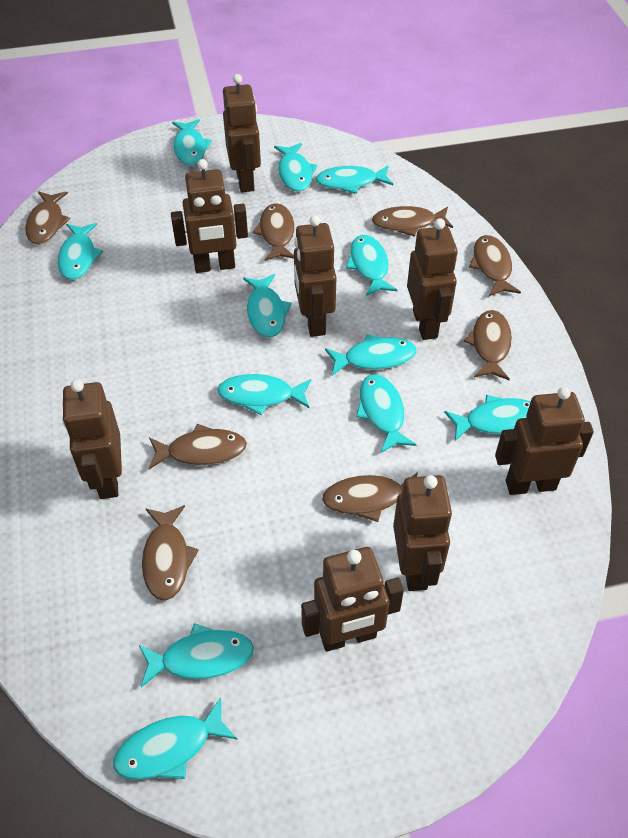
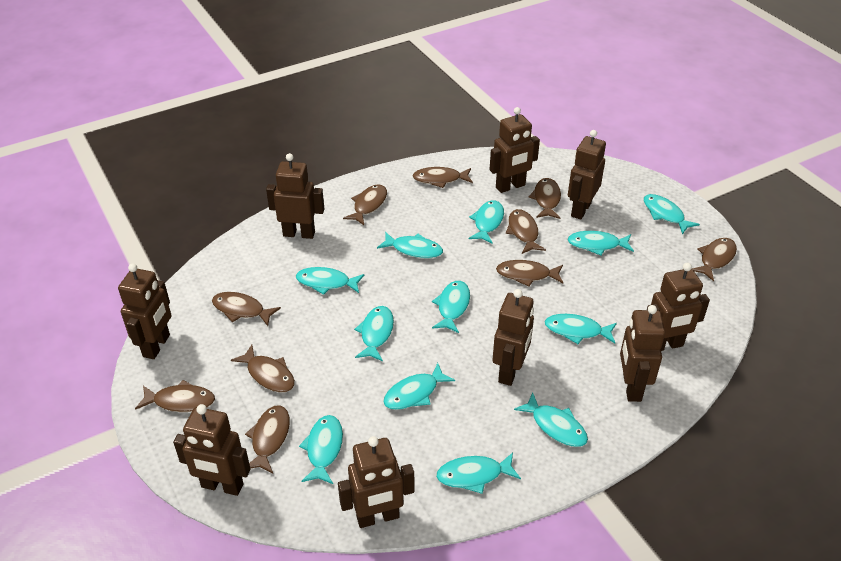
brown fish: [25,191,70,245] [142,505,199,601] [149,424,247,469] [253,203,295,261] [322,472,418,522] [372,206,453,237] [464,310,512,380] [469,235,521,296] = 8 -> [135,380,215,412] [212,292,281,326] [231,345,295,393] [245,405,290,474] [343,184,387,225] [413,167,473,188] [496,260,563,287] [506,209,546,254] [528,178,561,219] [692,238,737,281] = 10
brown robot: [62,379,122,499] [171,159,248,273] [223,74,261,192] [294,215,336,337] [301,547,404,652] [393,475,453,591] [407,218,458,340] [495,387,594,495] = 8 -> [118,263,171,359] [173,404,250,496] [266,153,324,239] [338,436,414,528] [490,107,540,193] [492,289,534,386] [568,130,606,220] [620,305,665,402] [647,263,710,351] = 9

